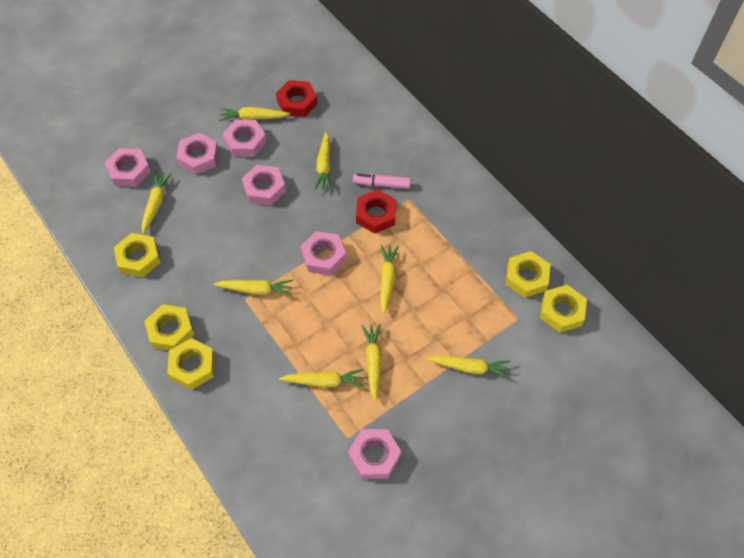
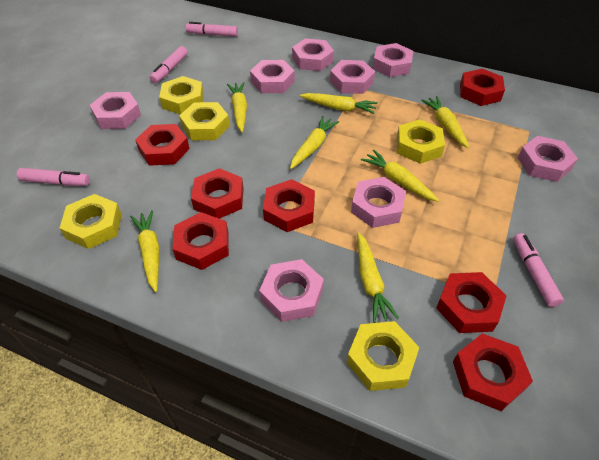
pink marker: [353,174,411,189] = 1 -> [17,168,90,186] [150,46,188,83] [186,22,238,37] [513,233,564,307] = 4
pink nut: [105,148,151,187] [176,133,219,174] [223,120,267,157] [242,165,286,206] [300,231,346,275] [348,429,401,479] = 6 -> [90,92,141,129] [250,60,295,93] [259,259,324,322] [292,38,334,71] [330,60,375,94] [351,177,406,228] [373,43,414,77] [518,136,578,182] = 8
red nut: [276,80,318,117] [356,189,396,234] = 2 -> [135,124,190,166] [173,212,229,270] [191,168,244,219] [263,179,315,232] [436,272,507,333] [453,333,533,411] [460,69,505,106] = 7
yellow carrot: [142,171,172,234] [213,280,294,296] [219,107,290,121] [279,369,364,387] [314,132,332,190] [361,324,382,402] [380,245,399,314] [426,356,511,378] = 8 -> [130,210,159,292] [227,82,247,132] [290,116,339,169] [300,93,378,114] [358,232,399,323] [361,150,439,202] [421,96,469,148] = 7

